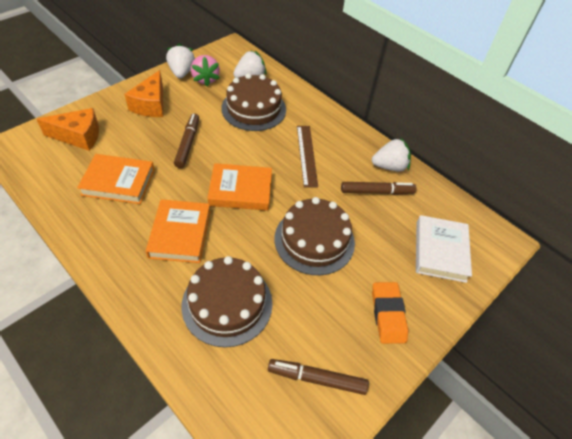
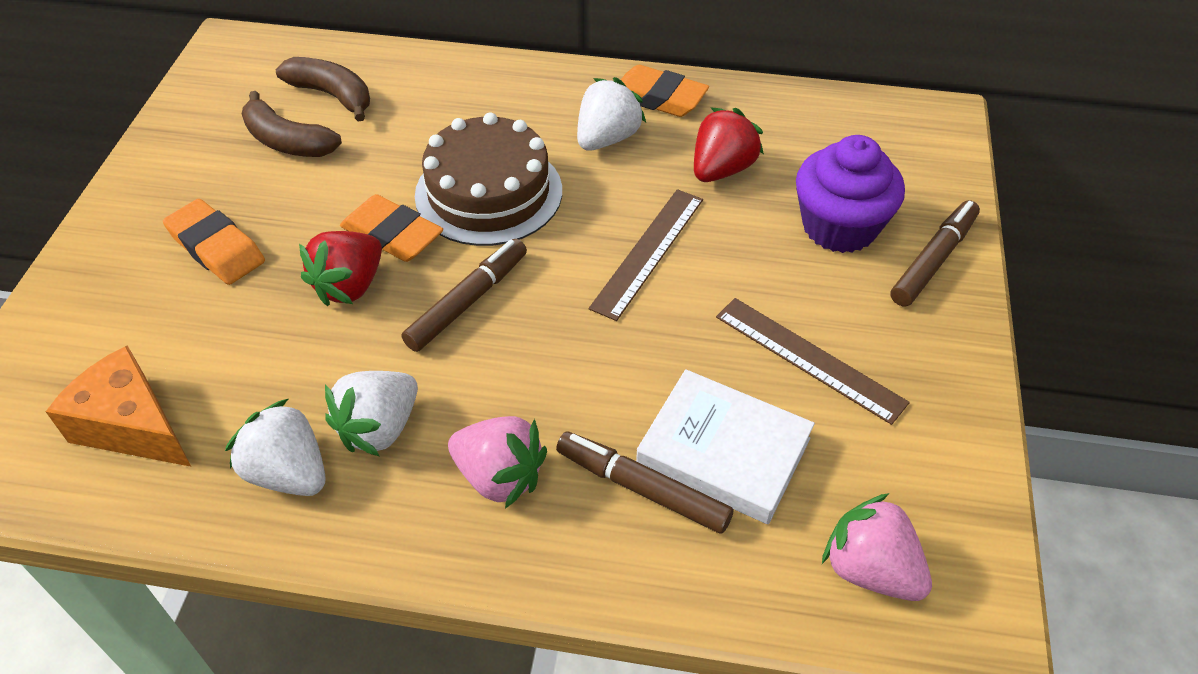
brown banana: none = 0 -> [242,91,342,157] [276,57,370,122] = 2
brown cake: [181,256,272,347] [221,73,286,131] [274,197,355,275] = 3 -> [415,112,562,246] = 1
brown ruler: [297,126,318,188] = 1 -> [589,189,703,321] [716,298,910,425] = 2
orange book: [77,154,155,204] [146,199,211,263] [207,163,272,211] = 3 -> none = 0
orange cheese: [36,108,99,151] [124,70,163,117] = 2 -> [46,345,191,467] = 1
orange eraser: [372,282,408,344] = 1 -> [163,199,265,285] [340,194,443,262] [621,65,709,117] = 3
pink strawberry: [191,55,220,87] = 1 -> [448,416,547,509] [822,493,932,601] = 2
purple cupcake: none = 0 -> [796,135,905,253] = 1
red strawberry: none = 0 -> [299,231,382,306] [694,107,764,182] = 2

